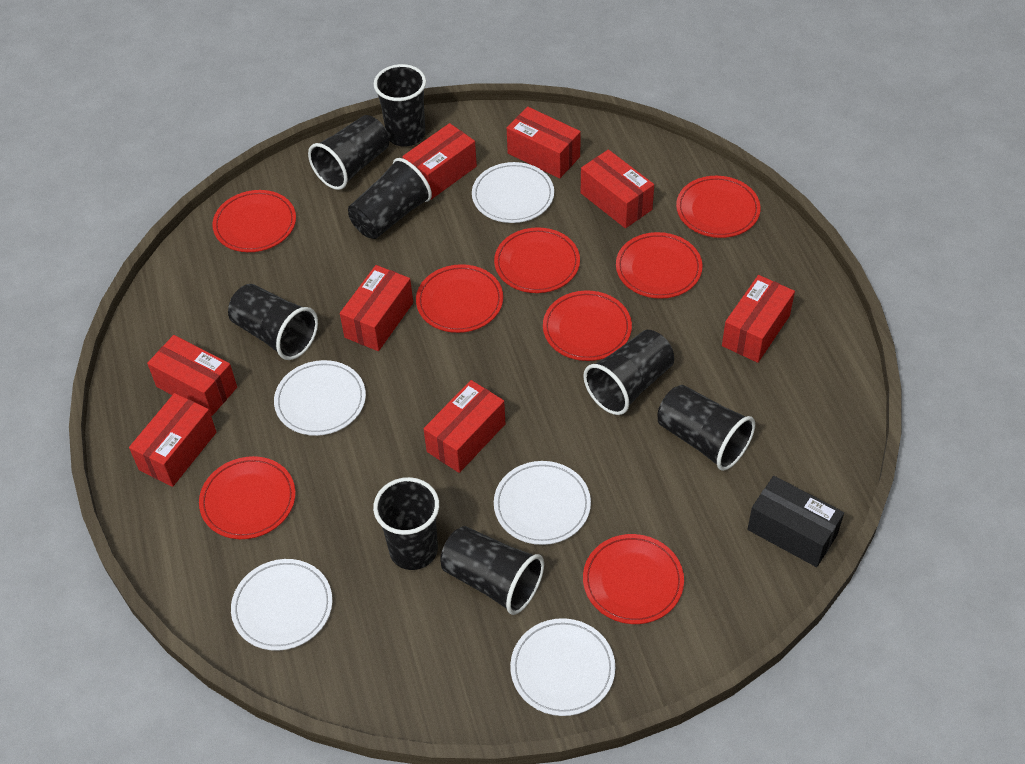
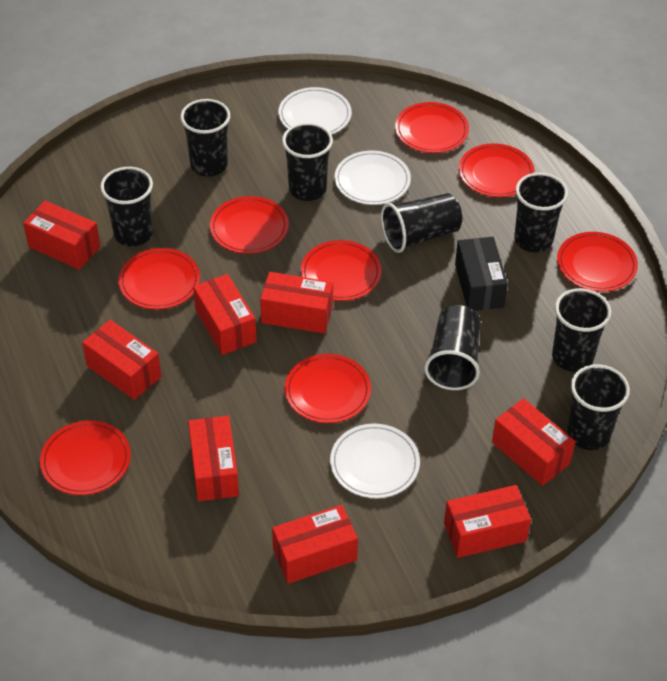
white plate: [231,559,332,651] [274,360,366,436] [472,162,554,223] [494,461,591,545] [510,618,615,716] = 5 -> [278,87,352,135] [330,424,420,498] [334,151,411,205] = 3

